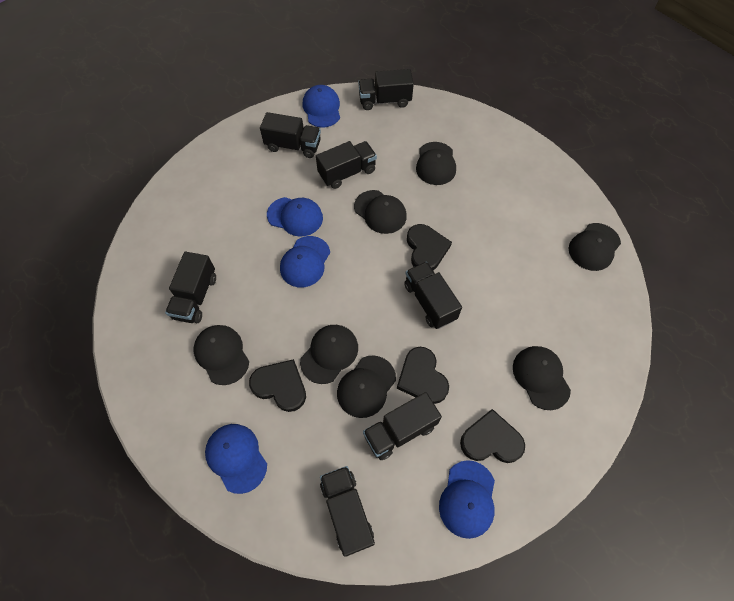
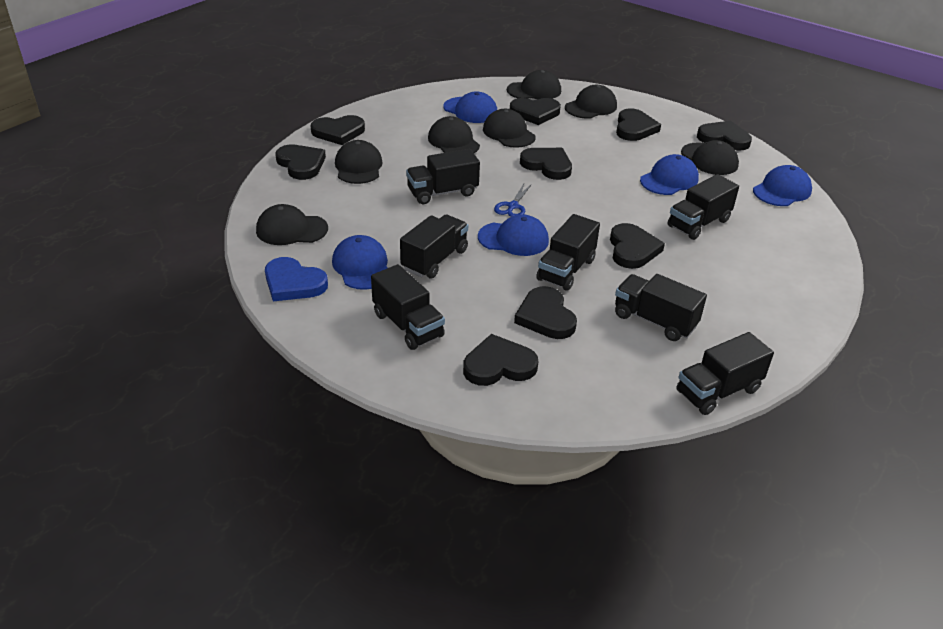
black heart: [249,359,306,412] [397,347,449,404] [407,224,452,270] [460,409,525,463] = 4 -> [275,145,326,180] [311,115,365,145] [463,334,538,386] [510,98,561,125] [514,286,577,339] [520,148,572,180] [610,223,665,269] [616,108,661,141] [697,121,752,151] = 9
blue heart: none = 0 -> [265,257,328,301] = 1
blue scissors: none = 0 -> [494,184,532,217] = 1

